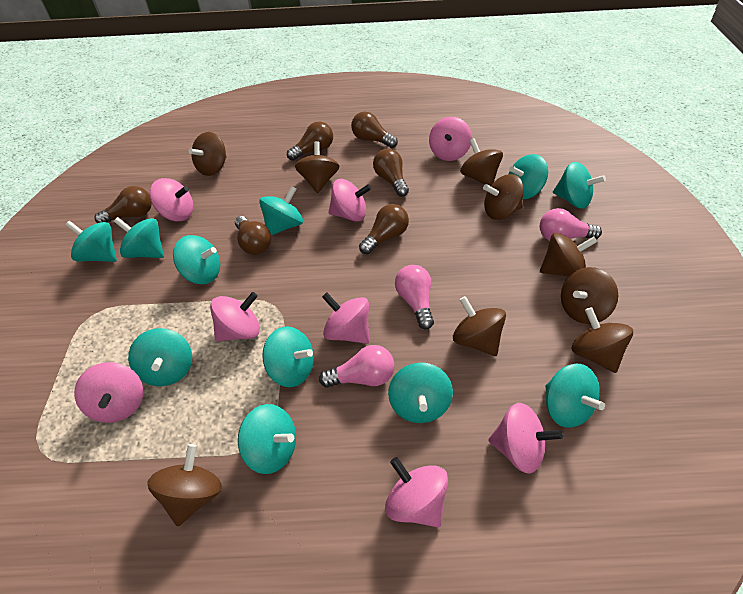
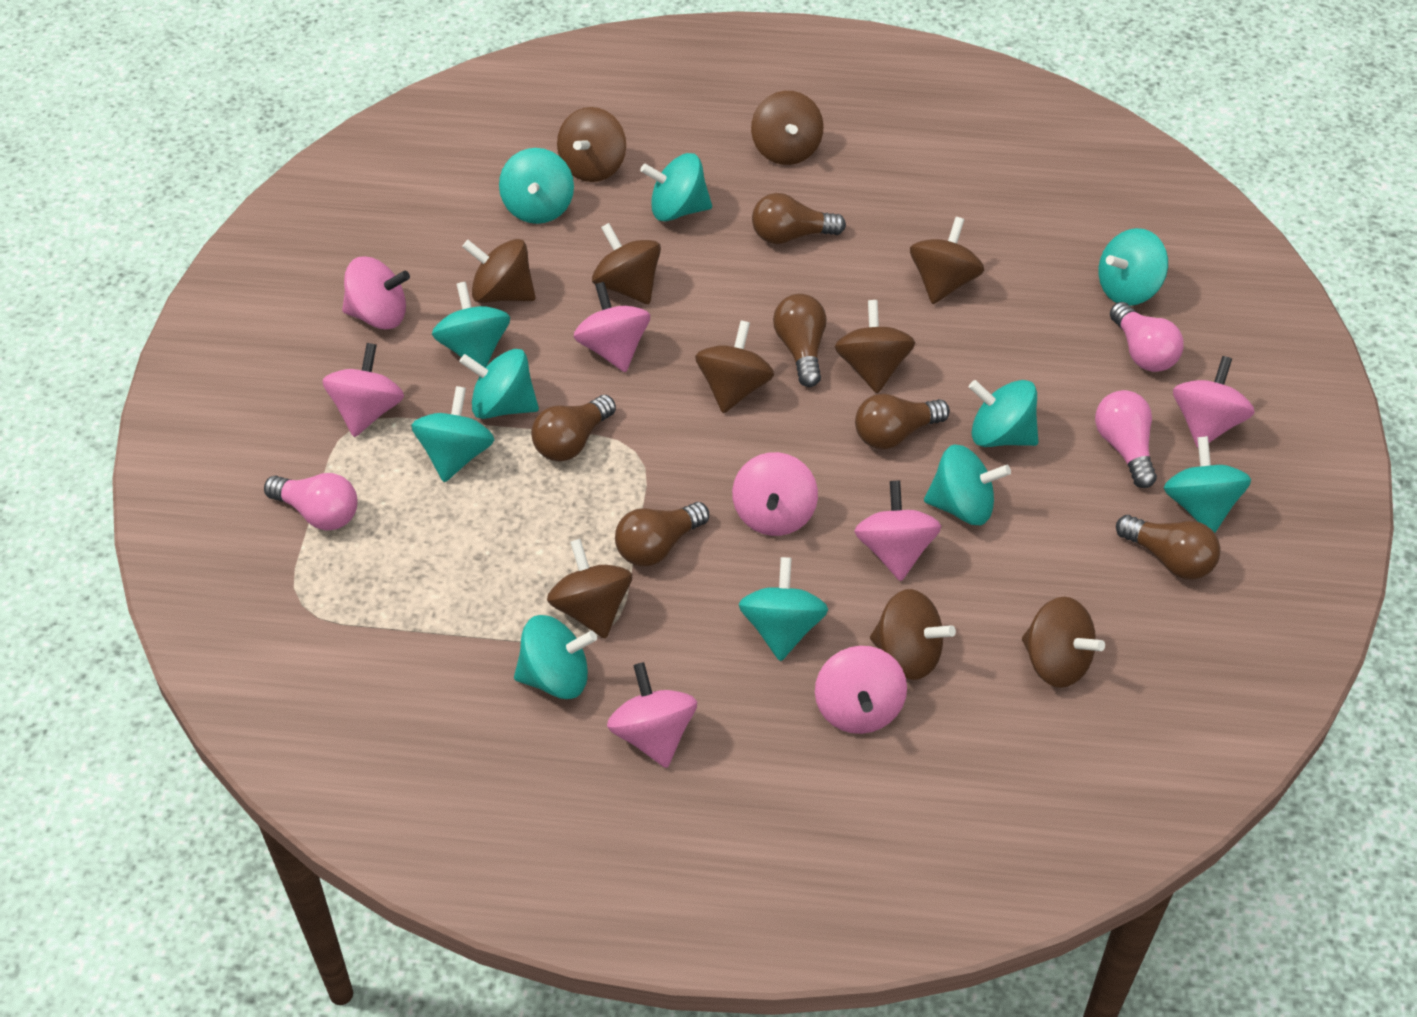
brown spinning top: [147,444,222,526] [188,132,227,176] [295,141,339,193] [453,296,506,356] [460,138,503,186] [483,174,524,220] [540,233,597,277] [561,267,619,324] [571,307,633,373] = 9 -> [462,239,536,303] [547,539,632,639] [557,107,626,182] [592,223,661,304] [695,320,774,413] [751,91,824,165] [835,300,915,393] [870,589,956,680] [910,217,984,304] [1022,597,1105,688] = 10

